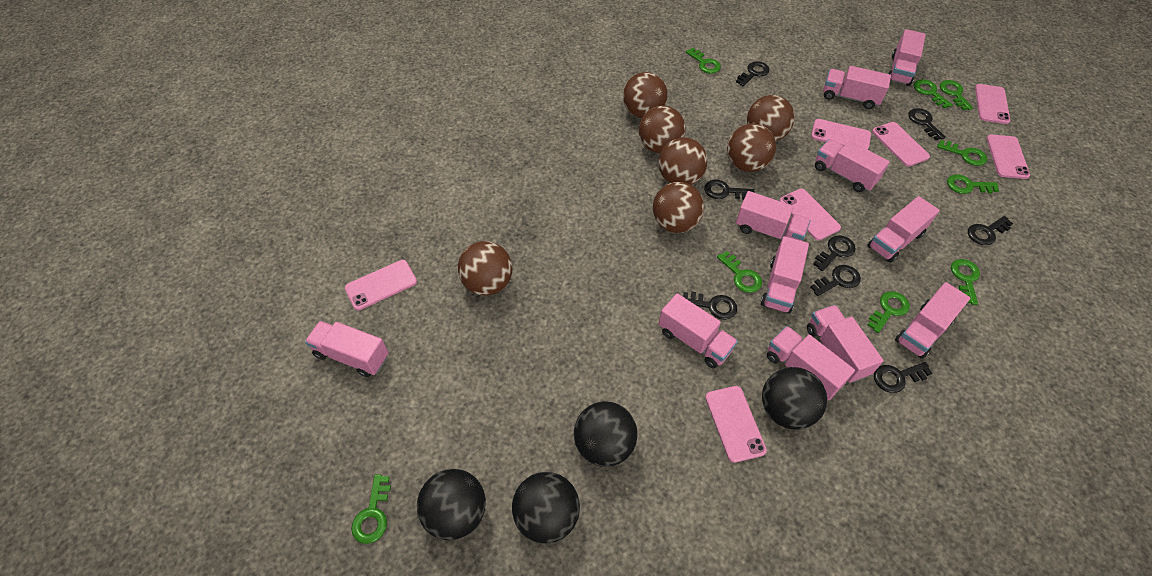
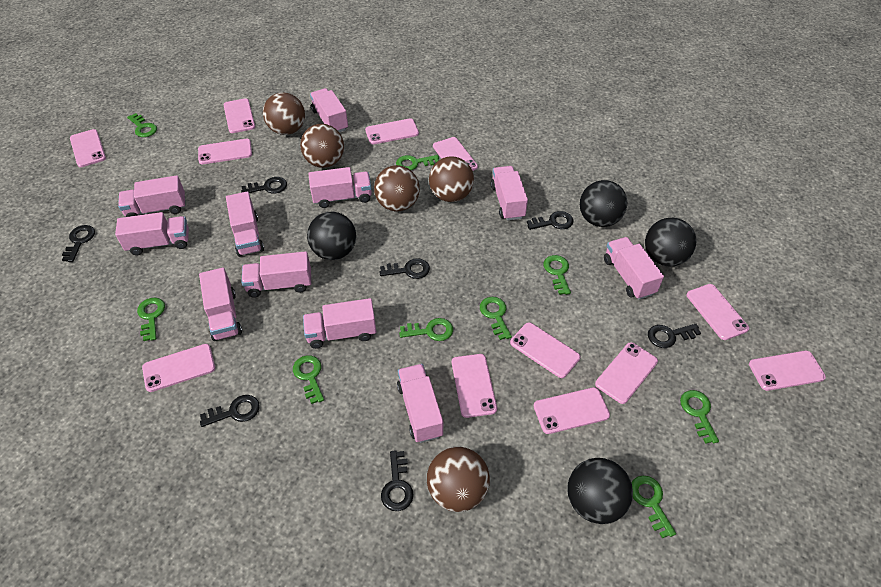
black key: [683,291,737,320] [704,180,755,200] [736,61,769,87] [811,265,861,296] [813,235,856,271] [874,362,932,393] [908,108,946,140] [968,216,1013,245] = 8 -> [62,225,95,262] [200,395,260,427] [241,177,287,193] [380,258,430,279] [381,450,414,511] [527,211,574,230] [648,324,701,348] = 7
brown ball: [458,241,513,296] [623,72,668,118] [639,106,686,153] [653,182,704,233] [658,137,707,185] [727,124,776,172] [747,95,795,141] = 7 -> [263,92,305,135] [300,124,344,168] [374,165,420,211] [427,447,490,512] [429,156,474,202] = 5
pink phone: [345,260,417,310] [705,386,767,463] [779,189,841,240] [811,119,871,150] [872,122,930,166] [975,84,1010,124] [986,135,1030,179] = 7 -> [70,129,106,167] [142,344,215,392] [198,139,252,164] [224,98,255,133] [365,118,419,145] [433,137,478,171] [452,354,497,418] [510,322,580,378] [534,387,610,434] [595,342,658,404] [687,284,749,340] [749,351,826,391] = 12

